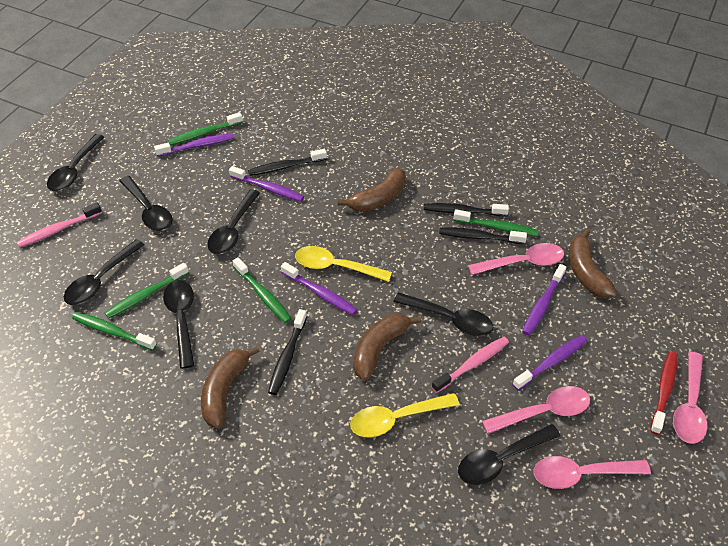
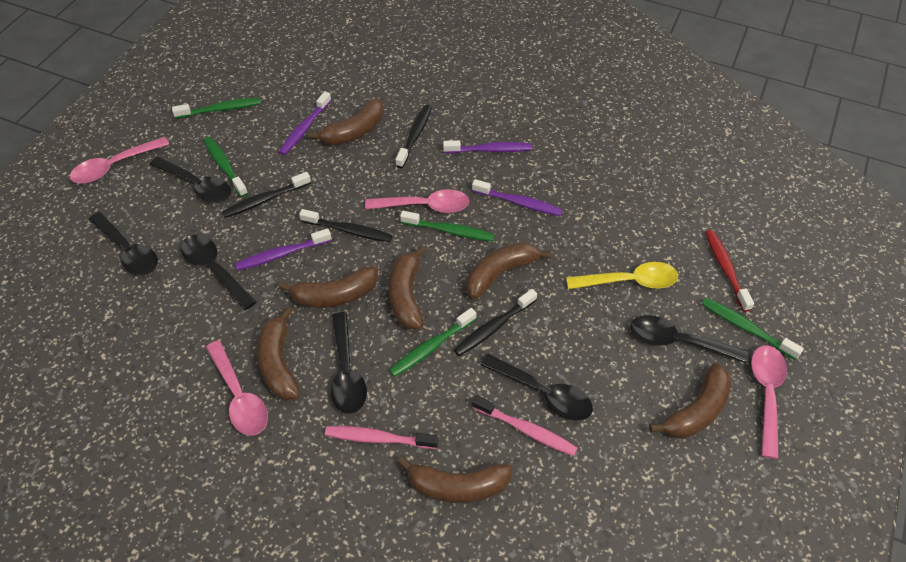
black spoon: [47,134,104,191] [64,239,144,305] [119,176,172,231] [163,280,195,369] [207,189,260,254] [393,292,493,336] [458,424,560,485] = 7 -> [89,212,158,275] [150,157,231,203] [181,235,257,310] [331,312,367,414] [480,354,593,420] [631,315,748,363] = 6
brown banana: [201,346,260,428] [338,167,406,212] [353,314,421,380] [569,229,617,299] = 4 -> [257,307,300,400] [279,266,378,308] [308,99,384,145] [388,246,426,329] [398,457,512,503] [467,242,551,299] [649,363,731,439] = 7
purple toothbrush: [154,133,234,157] [229,166,304,202] [281,262,357,315] [512,335,587,390] [522,264,567,336] = 5 -> [235,228,332,271] [279,91,331,155] [443,140,532,154] [472,179,563,216] = 4
yellow spoon: [295,246,392,282] [350,393,459,437] = 2 -> [566,262,678,289] = 1

